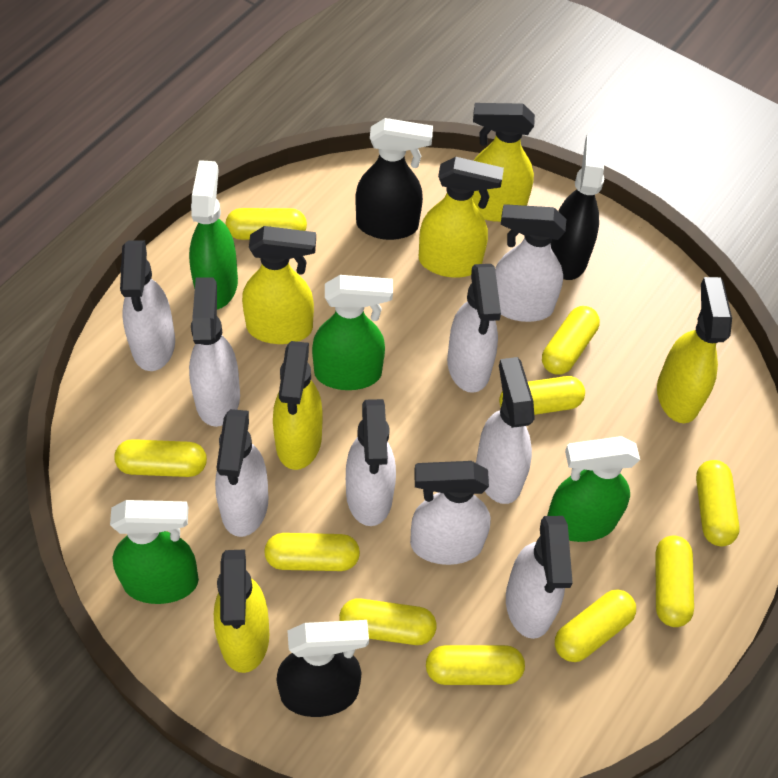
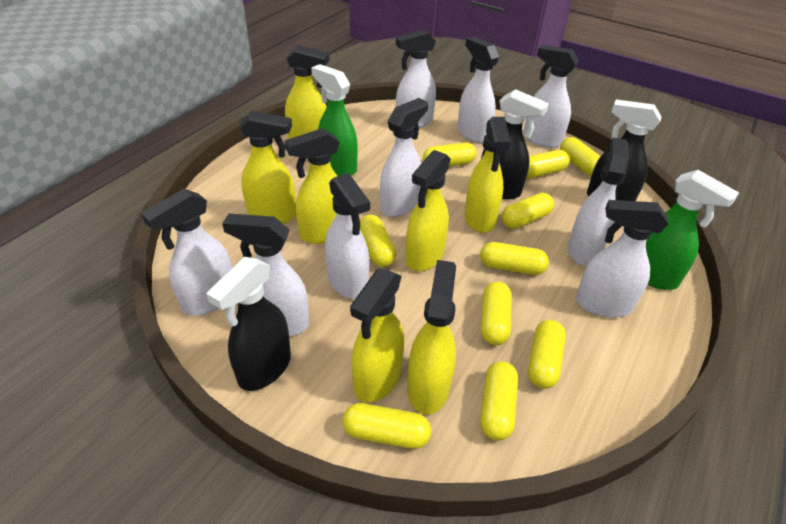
green spray bottle: [110,500,199,604] [189,160,238,310] [312,275,393,390] [547,436,640,542] = 4 -> [311,64,358,176] [646,170,739,290] = 2
yellow spray bottle: [214,549,269,673] [242,226,316,344] [273,341,323,470] [419,157,504,278] [472,103,535,222] [657,277,732,423] = 6 -> [239,111,296,224] [284,128,340,244] [285,45,330,139] [350,268,405,402] [405,150,451,271] [407,260,456,414] [464,117,511,233] = 7

